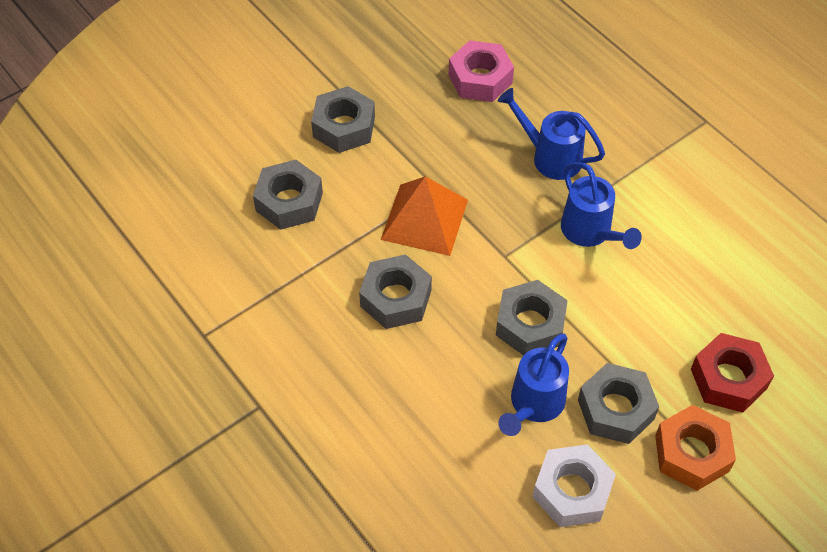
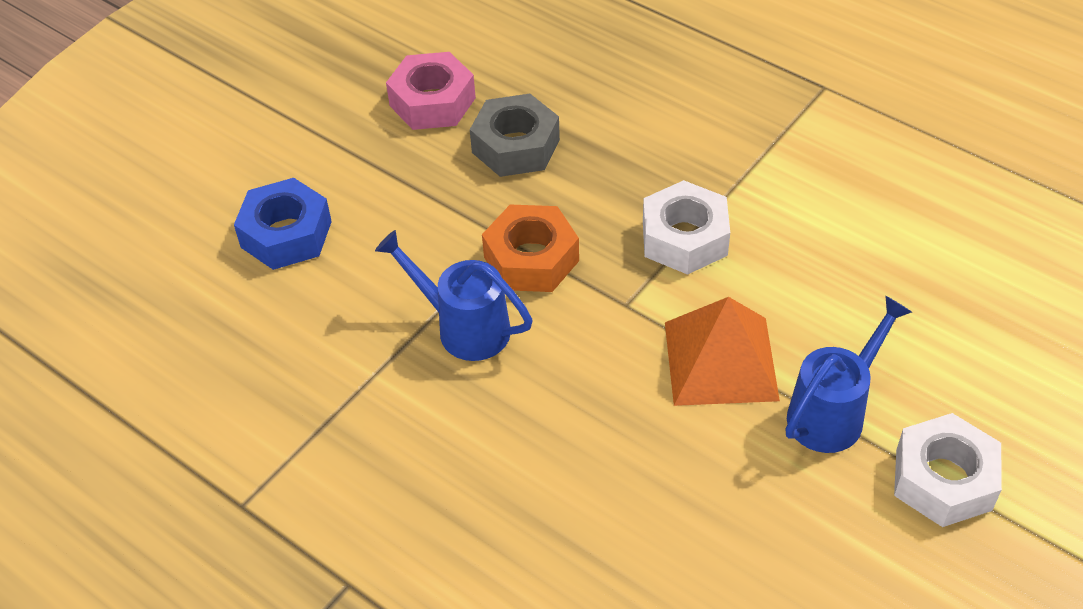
blue nut: none = 0 -> [234,178,332,270] = 1
blue watering can: [498,88,605,180] [498,333,569,436] [561,162,642,249] = 3 -> [375,230,533,361] [786,296,912,453] = 2
grey nut: [253,160,323,230] [311,86,375,153] [359,254,432,329] [496,280,568,356] [578,363,659,444] = 5 -> [470,94,560,177] = 1
red nut: [691,333,774,413] = 1 -> none = 0
white nut: [533,444,616,527] = 1 -> [643,180,730,275] [894,413,1002,527] = 2

